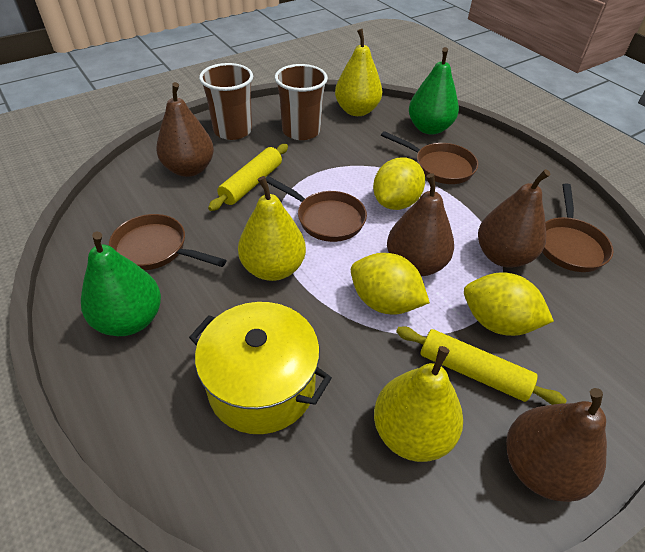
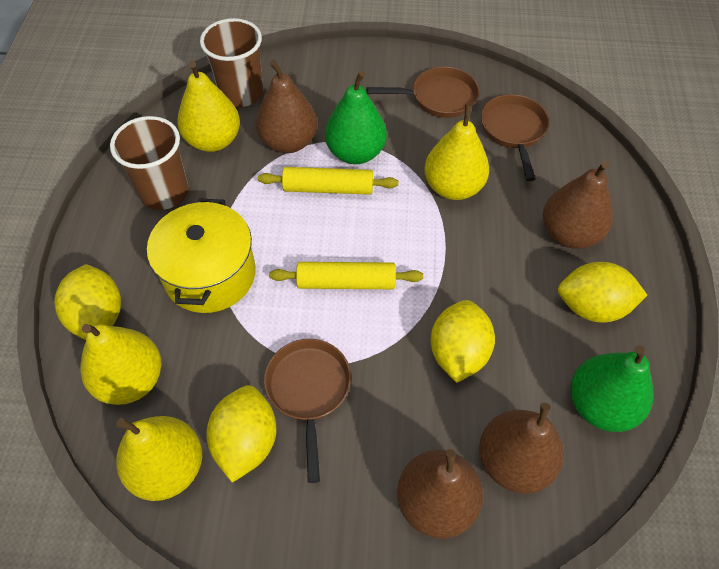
brown pan: [109,214,227,270] [266,176,367,242] [381,131,478,184] [542,183,613,272] = 4 -> [264,339,351,483] [366,67,479,118] [481,94,549,181] = 3
yellow lemon: [351,253,430,315] [373,157,425,210] [464,273,554,336] = 3 -> [54,264,121,340] [206,385,277,483] [430,300,495,383] [558,262,647,323] = 4
yellow pear: [238,176,306,281] [335,29,382,116] [374,346,463,462] = 3 -> [80,324,161,405] [116,416,202,501] [177,61,240,152] [424,104,489,200] = 4

